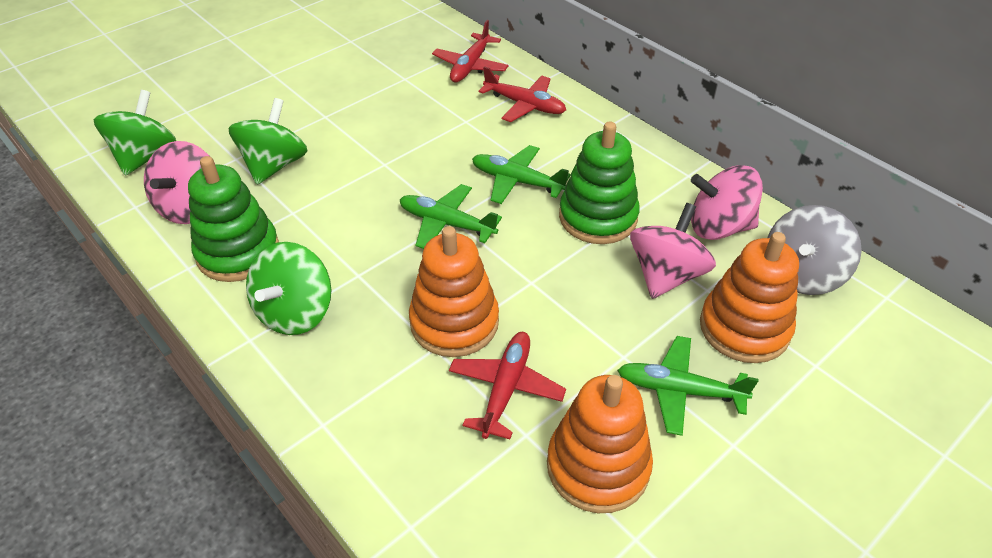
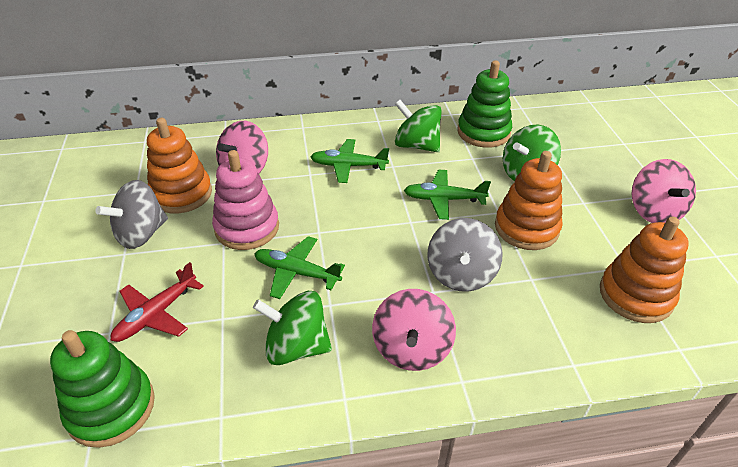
grey spinning top: [767,205,862,295] = 1 -> [95,180,168,249] [427,218,503,292] = 2
pink stacking toy: none = 0 -> [212,150,279,250] = 1
red plane: [432,20,508,83] [449,332,566,439] [478,66,566,122] = 3 -> [111,262,204,342] = 1

